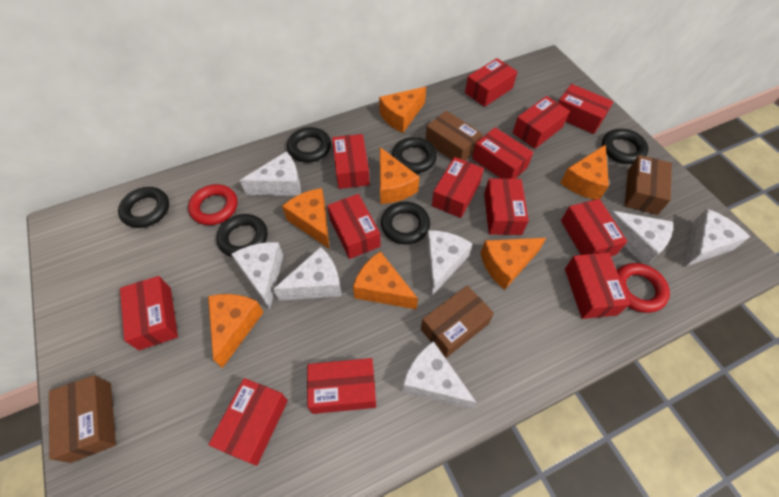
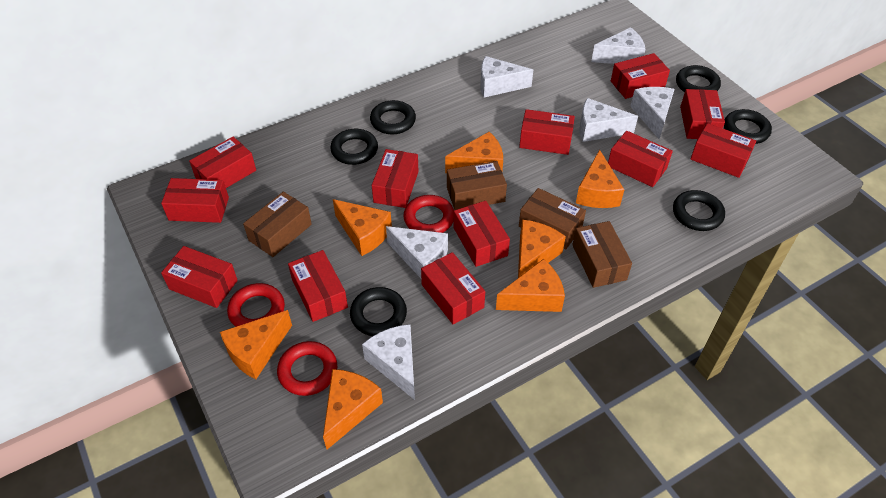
red box: [120,276,178,350] [208,378,288,466] [307,358,376,414] [327,194,381,259] [332,134,370,189] [432,157,484,218] [465,58,517,107] [472,127,534,179] [484,178,529,235] [513,96,570,149] [558,84,613,134] [561,199,628,256] [565,253,630,319] = 13 -> [161,178,229,223] [161,246,238,308] [189,137,256,188] [288,250,348,322] [372,149,419,208] [421,252,485,325] [453,201,510,267] [519,109,575,155] [608,131,673,187] [611,53,670,99] [680,89,725,139] [691,123,756,178] = 12
red ring: [188,184,238,225] [617,263,670,313] = 2 -> [227,283,285,327] [277,341,337,396] [403,195,454,233] = 3
white cheese: [231,242,283,310] [240,152,301,196] [273,247,342,301] [402,341,477,409] [426,230,472,297] [609,210,673,265] [685,209,750,267] = 7 -> [362,324,415,400] [386,226,448,278] [480,56,533,98] [579,98,638,142] [591,27,646,64] [630,87,675,139] = 6

